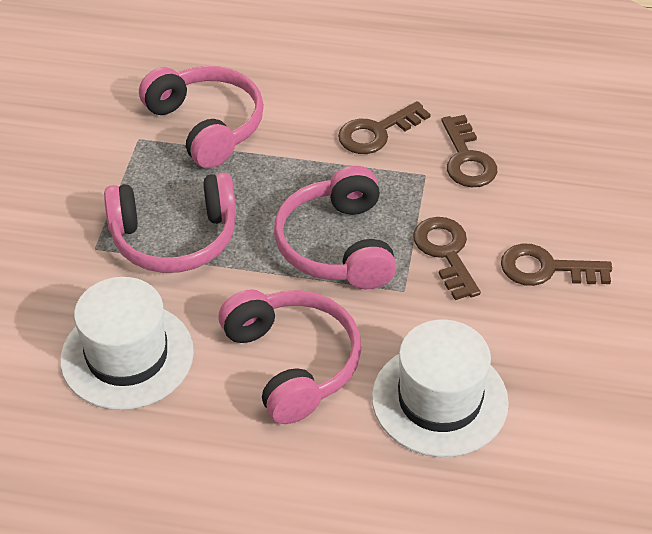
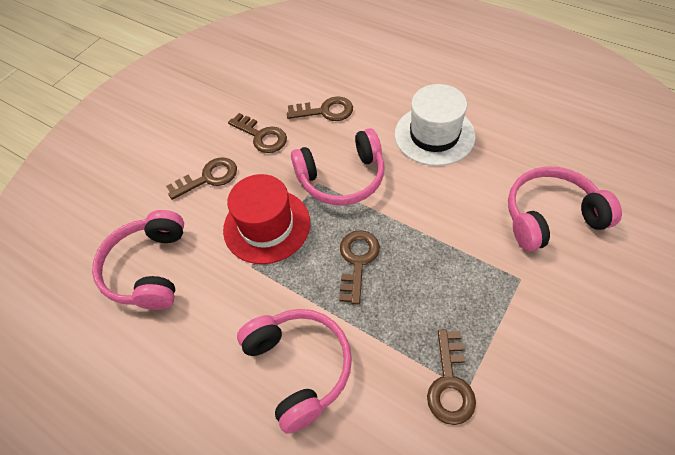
brown key: [338,101,431,154] [413,217,481,300] [441,115,497,187] [501,243,612,286] = 4 -> [166,157,237,200] [228,113,287,153] [287,96,353,121] [339,230,380,305] [427,329,476,425] = 5
red hat: none = 0 -> [223,174,310,264] = 1
white hat: [60,277,194,410] [372,320,509,457] = 2 -> [395,84,475,166] = 1

